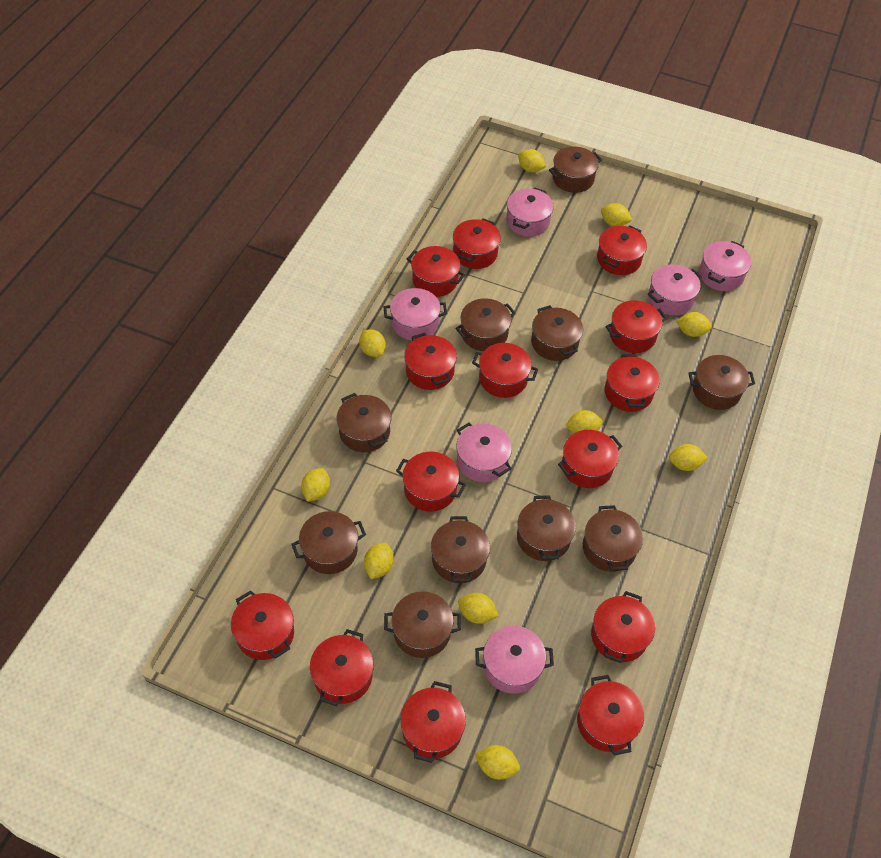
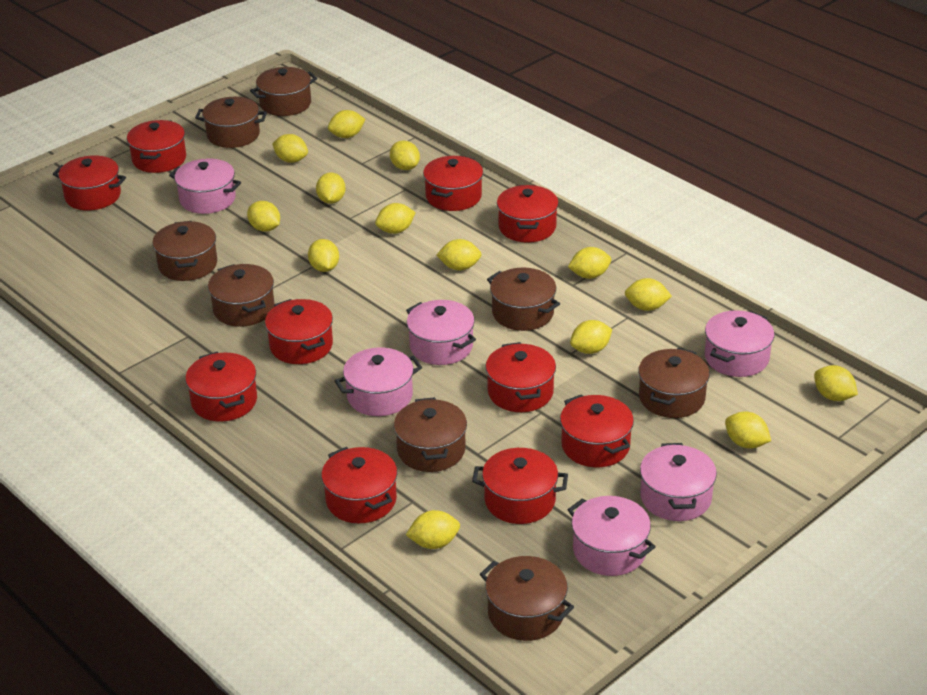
brown pot: [291,511,366,574] [337,393,391,452] [384,591,461,658] [431,516,490,583] [456,298,515,351] [517,495,576,561] [531,305,583,361] [549,147,602,193] [583,505,643,572] [688,355,755,410] = 10 -> [152,221,217,281] [195,97,267,148] [208,264,274,327] [250,67,317,116] [394,397,467,472] [480,556,574,641] [487,268,560,331] [638,348,710,418] = 8
red pot: [231,590,294,660] [310,629,374,706] [396,452,466,512] [400,681,466,763] [404,333,457,390] [407,246,465,297] [453,218,501,269] [472,343,538,398] [558,430,622,488] [577,675,644,755] [591,591,655,663] [597,225,647,275] [605,354,660,412] [606,300,667,353] = 14 -> [53,156,126,210] [127,120,186,173] [185,352,257,422] [265,299,333,364] [321,447,397,523] [423,155,483,211] [472,448,568,524] [485,342,556,412] [497,185,559,243] [560,394,634,467] = 10
yellow lemon: [301,468,330,502] [359,329,386,357] [364,543,394,579] [458,593,499,624] [475,745,520,780] [518,149,546,172] [565,410,603,433] [601,203,632,226] [669,444,708,471] [676,312,712,337] = 10 -> [247,201,280,232] [272,134,308,163] [308,239,339,272] [316,172,346,204] [328,110,365,138] [375,203,416,234] [390,141,420,170] [406,510,460,549] [436,239,482,271] [568,247,611,279] [570,320,612,354] [625,278,672,311] [725,411,771,449] [814,365,858,401] = 14

